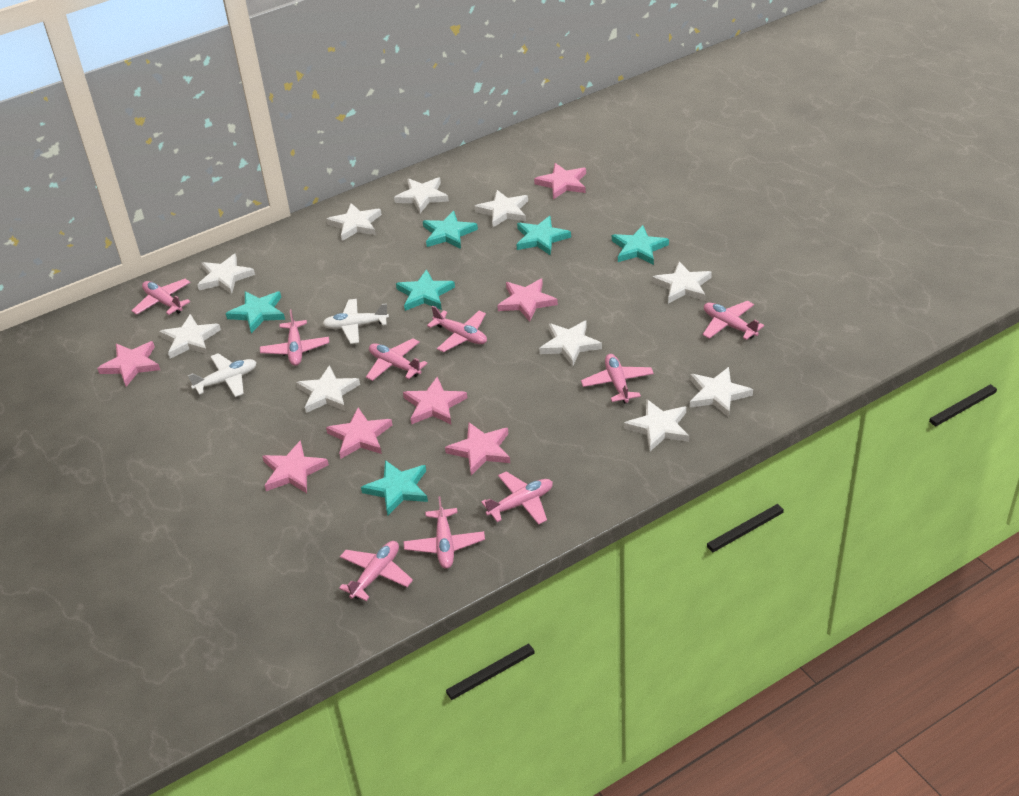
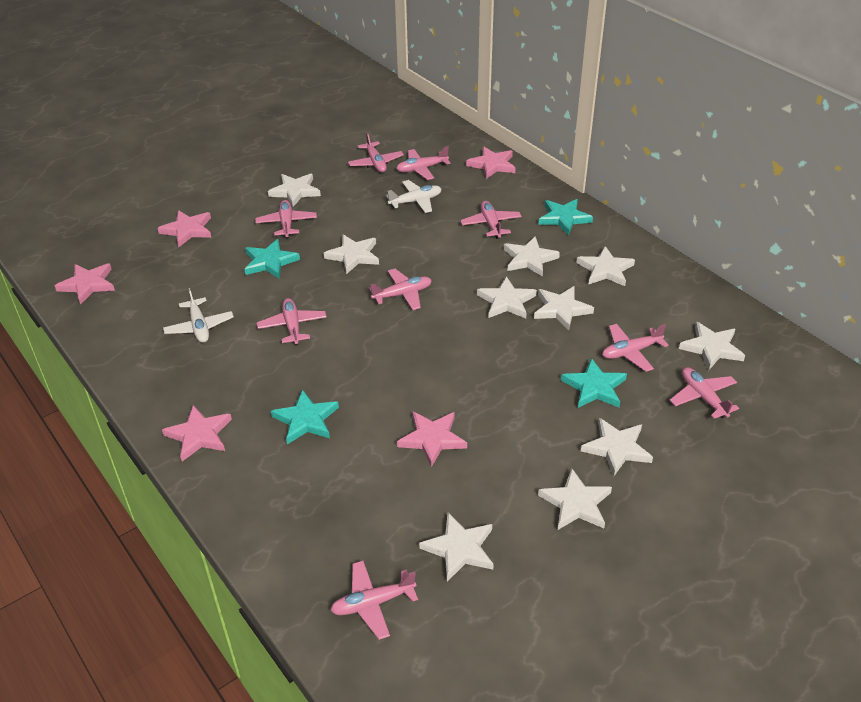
pink star: [97,341,160,387] [262,440,329,493] [326,408,392,459] [403,377,467,424] [445,422,510,475] [497,279,558,322] [534,163,586,199] = 7 -> [55,264,115,305] [158,210,212,247] [162,405,232,461] [397,411,467,467] [466,147,515,179] = 5
turquoise star: [226,291,285,333] [361,460,428,516] [396,269,455,311] [423,211,478,249] [516,216,571,256] [612,225,669,265] = 6 -> [245,239,300,279] [271,389,339,444] [538,199,593,235] [561,358,627,408] = 4

